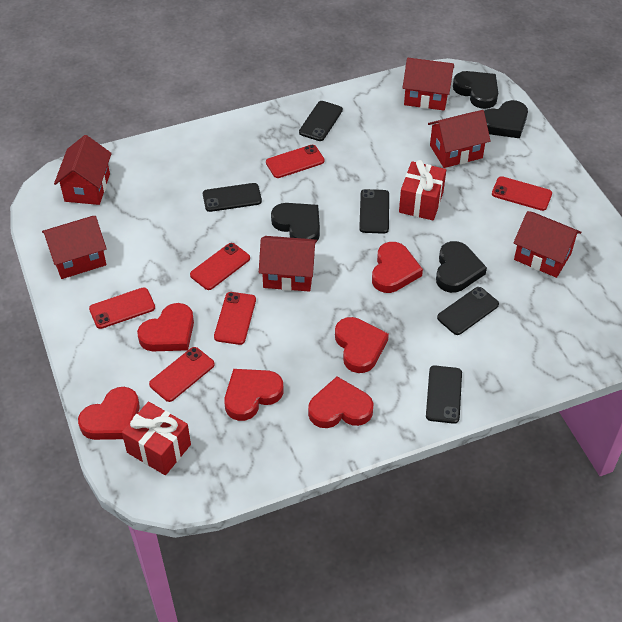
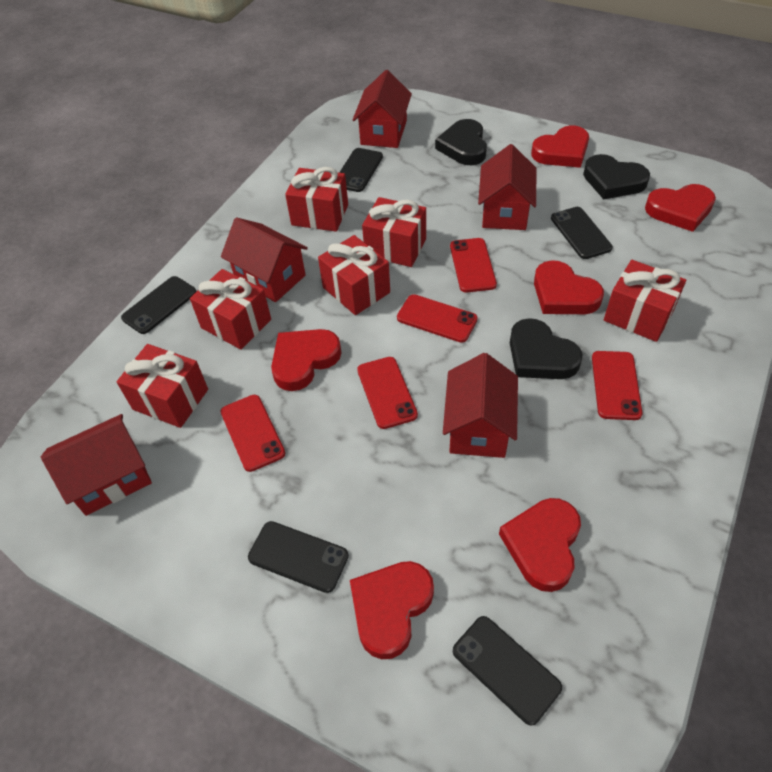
black heart: [271,203,320,241] [436,241,487,293] [453,71,498,109] [484,100,528,138] = 4 -> [435,119,487,165] [510,318,582,379] [583,154,650,199] = 3
red gift: [122,402,191,475] [399,160,446,220] = 2 -> [117,344,208,428] [190,269,271,350] [285,167,348,232] [318,235,390,315] [362,197,426,267] [604,260,686,342] = 6
red house: [42,216,107,279] [54,135,112,205] [259,236,317,292] [403,58,454,111] [428,110,491,168] [513,211,581,278] = 6 -> [41,414,152,516] [221,217,308,302] [353,70,412,148] [443,353,518,458] [478,144,536,230] = 5
red phone: [89,287,155,329] [149,347,215,402] [190,243,250,290] [214,292,256,345] [266,145,325,178] [492,176,552,211] = 6 -> [221,395,285,472] [357,357,418,429] [397,294,478,343] [450,238,497,293] [592,351,643,420] = 5

